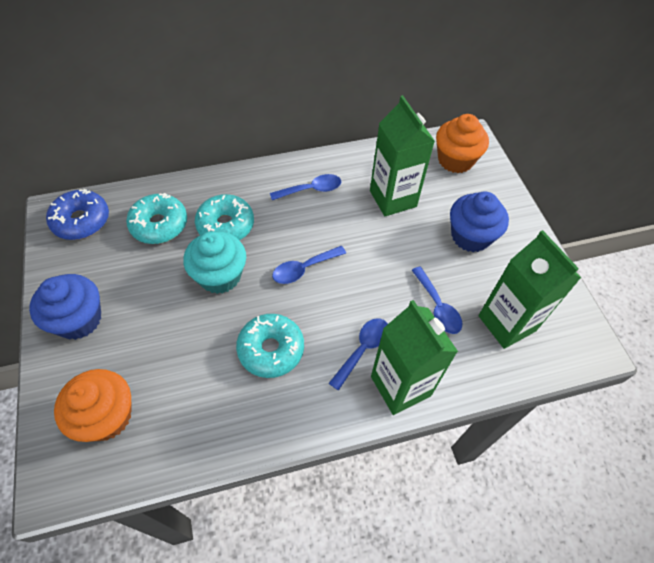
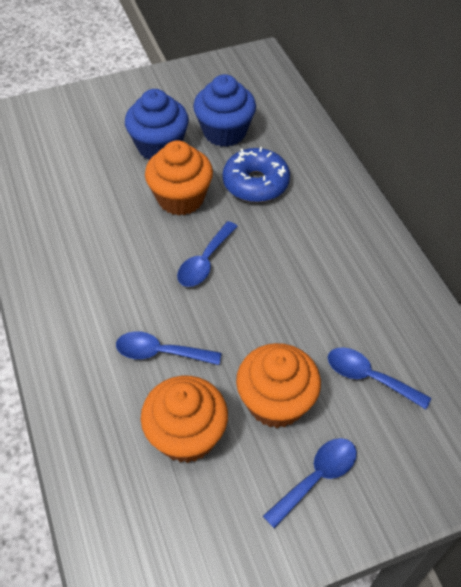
green carton: [370,95,435,216] [371,300,458,415] [478,230,581,349] = 3 -> none = 0
orange cupcake: [54,369,132,442] [436,114,489,173] = 2 -> [141,376,228,463] [145,140,213,216] [236,343,321,428] = 3
turquoise cupcake: [183,231,246,294] = 1 -> none = 0
turquoise donut: [126,193,187,244] [195,194,254,240] [236,314,304,378] = 3 -> none = 0

